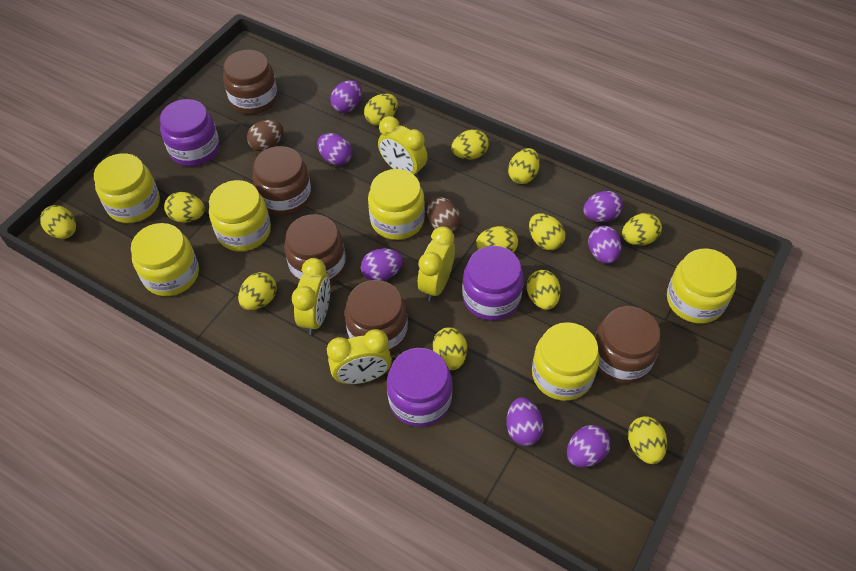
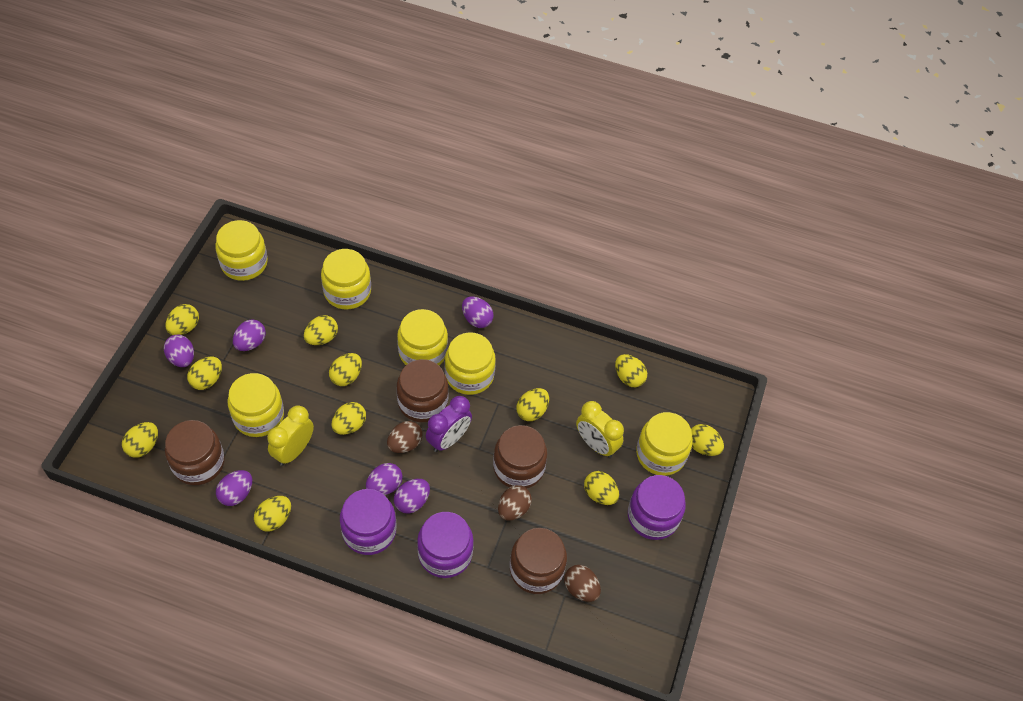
brown egg: [247,120,283,151] [427,196,461,232] = 2 -> [387,421,423,453] [498,485,532,521] [564,565,601,602] = 3
brown jar: [223,50,278,114] [253,146,312,216] [284,214,346,284] [345,280,408,353] [595,306,661,384] = 5 -> [165,420,225,485] [397,359,448,422] [493,425,547,489] [510,528,567,594] = 4
purple clock: none = 0 -> [426,396,472,452] = 1
purple egg: [317,133,352,166] [330,80,362,113] [361,248,403,281] [506,397,544,446] [567,425,611,467] [583,191,623,222] [588,226,622,264] = 7 -> [164,335,194,367] [216,470,252,506] [233,319,266,351] [366,463,403,495] [394,479,430,514] [462,297,493,328] = 6
yellow clock: [292,258,330,335] [327,329,392,384] [378,116,428,179] [418,226,455,301] = 4 -> [267,406,314,466] [576,401,624,458] = 2
yellow egg: [40,205,76,239] [164,192,205,223] [238,272,277,310] [364,94,398,126] [433,327,467,370] [451,130,489,160] [476,226,518,253] [508,148,540,184] [527,270,561,310] [529,213,566,250] [622,213,662,246] [628,416,667,464] = 12 -> [122,422,158,458] [166,304,199,335] [187,357,222,390] [254,496,291,532] [304,315,338,345] [329,353,362,386] [332,402,366,435] [516,388,549,421] [584,471,619,505] [615,354,647,387] [691,424,724,456] = 11

